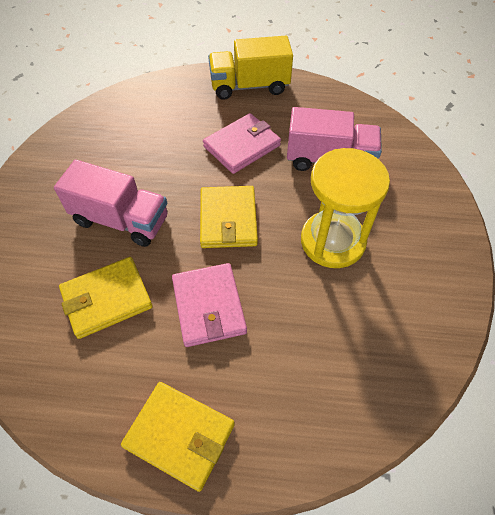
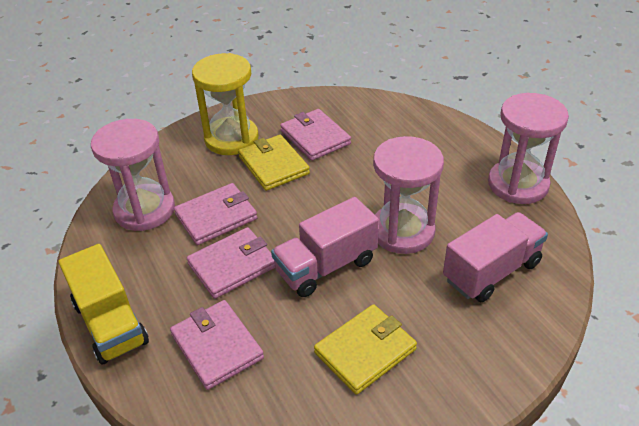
pink hourglass: none = 0 -> [91,119,175,231] [373,136,444,254] [488,93,569,204] = 3
pink wallet: [172,263,247,347] [203,113,281,174] = 2 -> [170,300,264,390] [174,183,258,245] [187,227,275,299] [280,109,351,161] = 4
yellow wallet: [59,257,153,339] [121,382,235,492] [200,186,258,248] = 3 -> [238,135,310,191] [314,304,417,395] = 2

